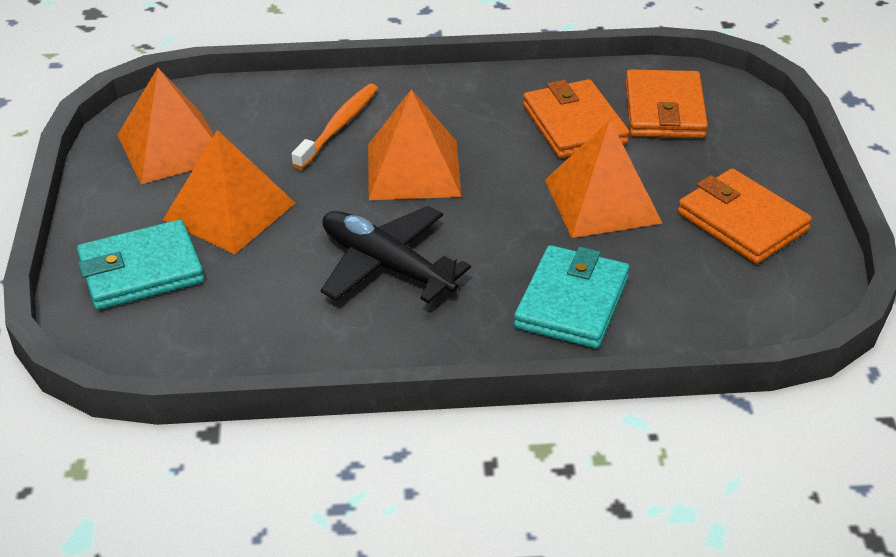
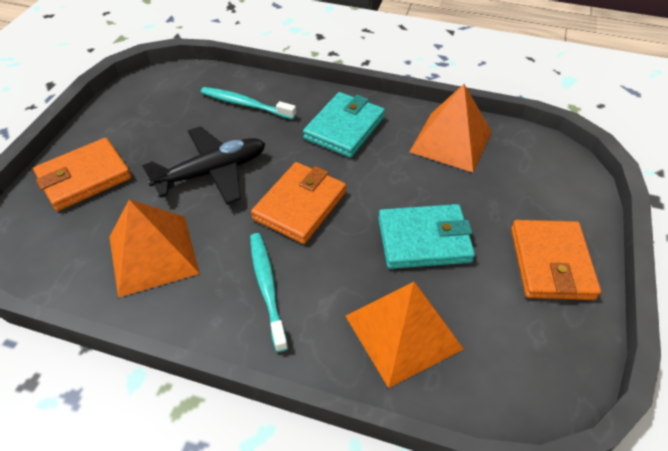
orange pyramid: [117,68,214,184] [163,130,295,255] [368,89,462,200] [545,120,662,238] = 4 -> [110,200,200,298] [345,282,464,388] [409,84,492,172] = 3
orange toothbrush: [292,84,378,170] = 1 -> none = 0
turquoise toothbrush: none = 0 -> [201,87,296,119] [250,233,288,352] = 2

